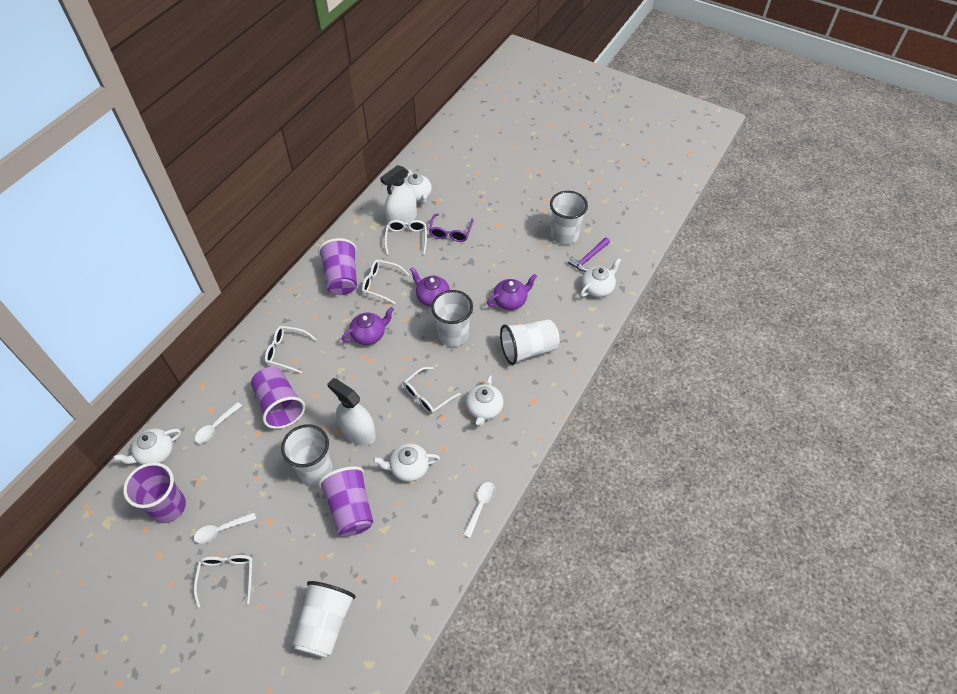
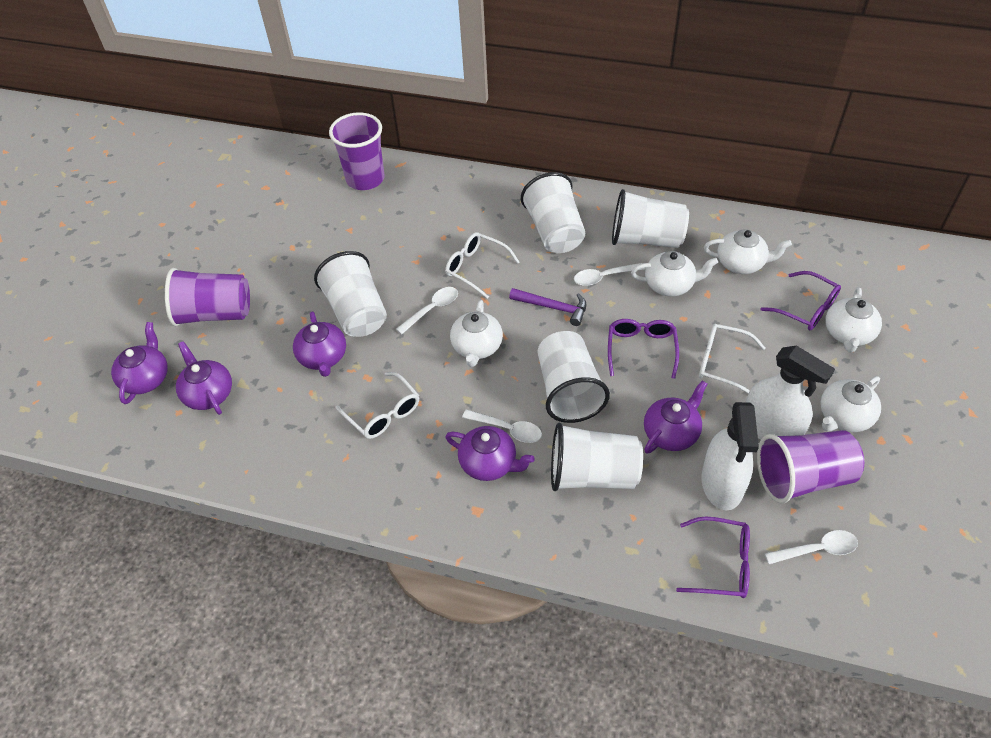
purple cup: [123,462,186,523] [251,367,305,429] [318,238,357,295] [318,466,373,537] = 4 -> [165,268,250,326] [329,112,385,190] [757,430,864,504] = 3
purple glasses: [429,214,474,242] = 1 -> [608,319,679,379] [676,516,750,598] [761,271,841,330] = 3
purple teapot: [342,307,394,345] [410,267,450,307] [487,274,537,310] = 3 -> [111,322,168,404] [176,341,232,415] [293,311,346,377] [446,426,535,481] [644,381,707,454] = 5
white glasses: [194,555,252,607] [265,326,316,373] [362,260,409,304] [384,220,427,255] [403,367,461,414] = 5 -> [335,372,419,439] [445,232,519,299] [699,324,765,394] = 3
white spoon: [194,512,256,544] [195,402,242,443] [463,482,496,538] = 3 -> [396,287,458,334] [462,409,542,443] [574,263,645,286] [764,530,858,564] = 4

